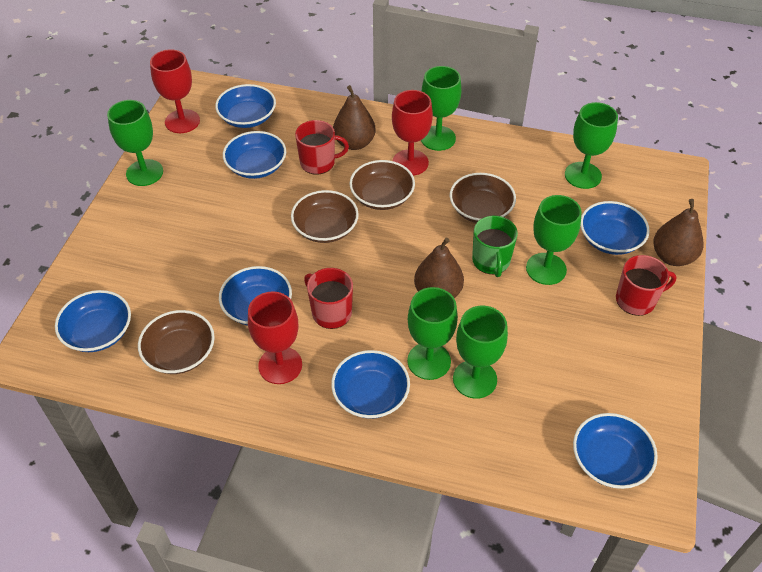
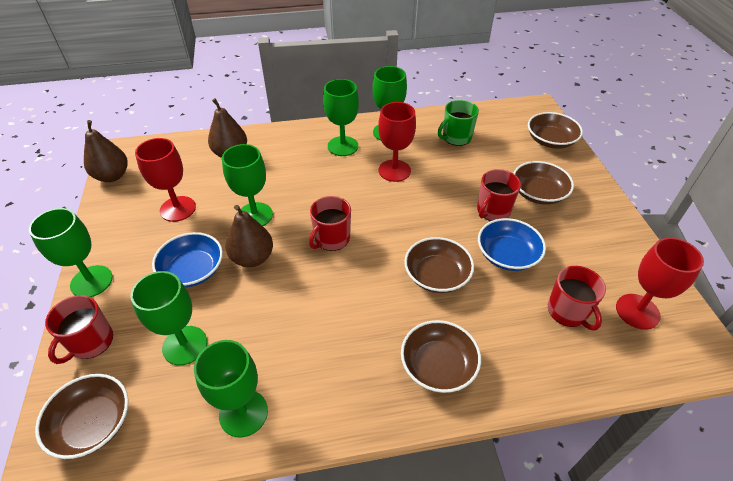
blue bowl: [55,290,131,352] [215,84,276,128] [219,266,292,326] [223,131,286,179] [331,350,410,419] [573,413,658,489] [580,201,650,255] = 7 -> [152,232,223,287] [478,218,546,271] = 2
brown bowl: [138,310,215,374] [291,190,359,243] [349,160,415,210] [450,173,516,223] = 4 -> [35,374,128,459] [401,320,481,393] [404,237,474,293] [513,161,574,205] [528,112,583,149] = 5
red mug: [295,120,349,175] [304,268,353,329] [616,255,677,316] = 3 -> [45,295,113,364] [309,196,351,251] [477,169,521,221] [548,266,606,331] = 4

